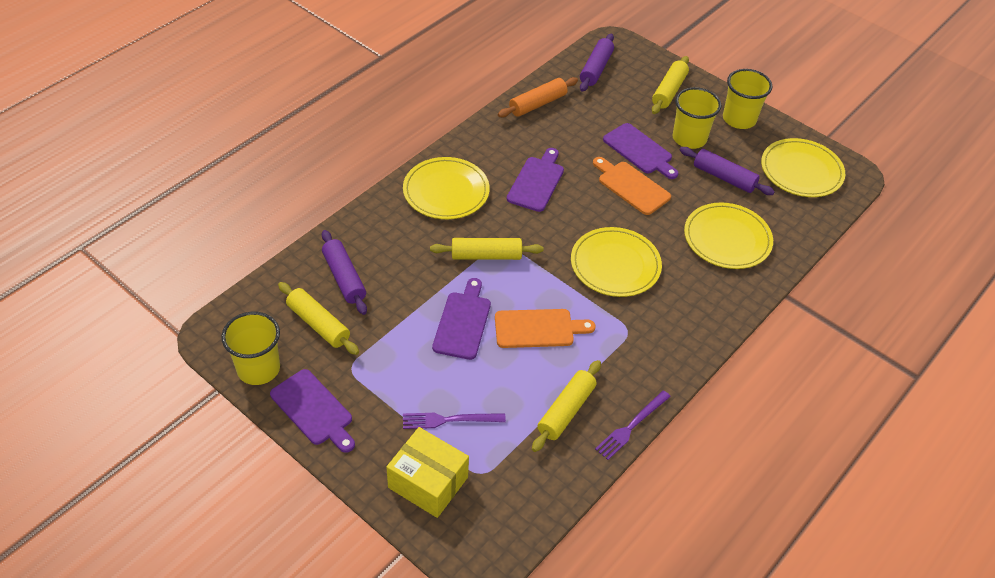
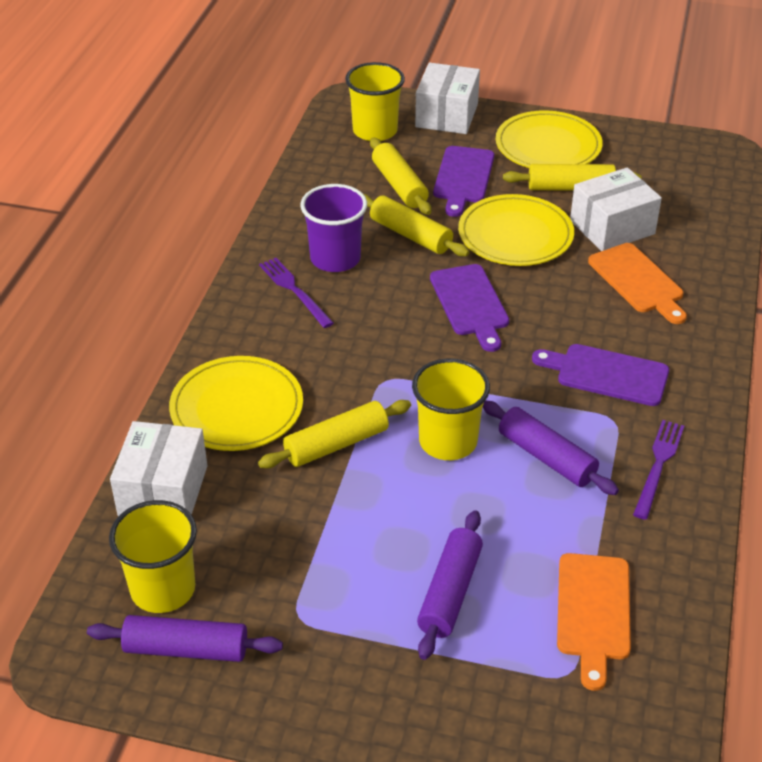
orange rolling pin: [498,77,578,117] = 1 -> none = 0
purple cup: none = 0 -> [300,184,367,272] = 1
purple cutting board: [270,369,355,453] [432,278,491,360] [507,148,564,212] [603,123,678,179] = 4 -> [430,264,509,352] [433,146,494,217] [532,344,669,406] = 3
white box: none = 0 -> [110,421,207,516] [415,63,480,134] [570,167,662,251] = 3
yellow box: [386,427,469,518] = 1 -> none = 0
yellow plate: [403,157,490,219] [571,227,662,297] [684,203,773,269] [761,138,845,197] = 4 -> [169,356,303,451] [458,194,574,266] [496,110,603,168] = 3

